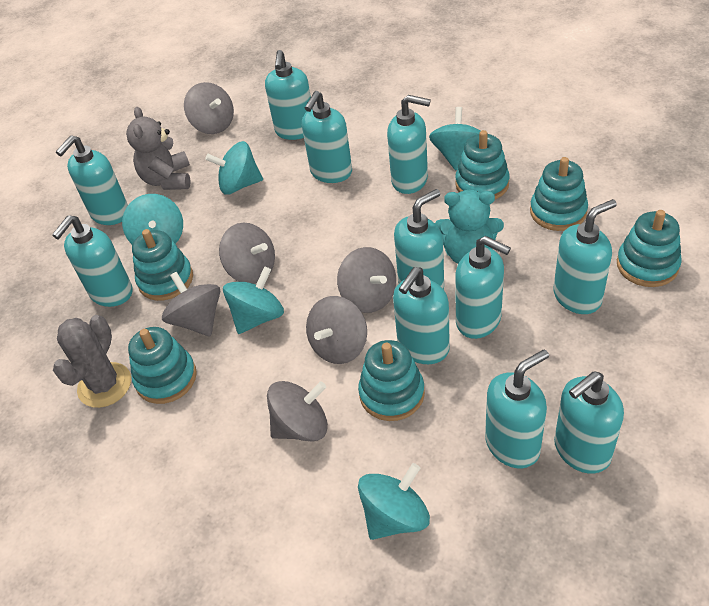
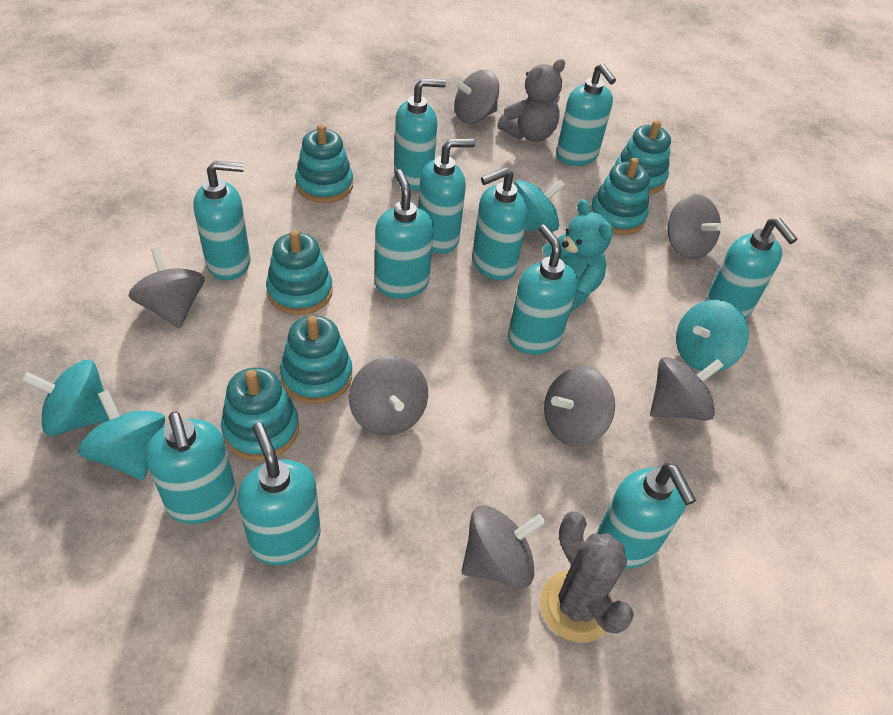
grey spinning top: [162,272,220,337] [184,82,234,134] [219,223,275,284] [267,381,328,442] [306,296,367,364] [337,247,396,313] = 6 -> [129,247,205,328] [349,356,428,436] [454,70,499,124] [461,505,545,588] [544,367,615,447] [650,357,724,421] [668,194,723,260] = 7
turquoise spinning top: [122,194,183,244] [205,141,263,194] [223,266,284,334] [358,463,430,540] [429,107,480,170] = 5 -> [22,360,109,436] [78,390,165,480] [514,179,565,231] [676,300,749,372] = 4

